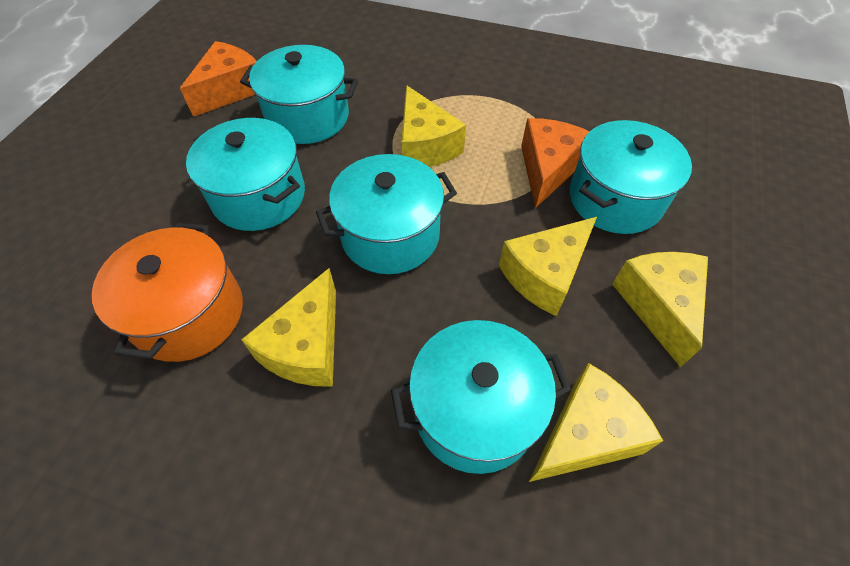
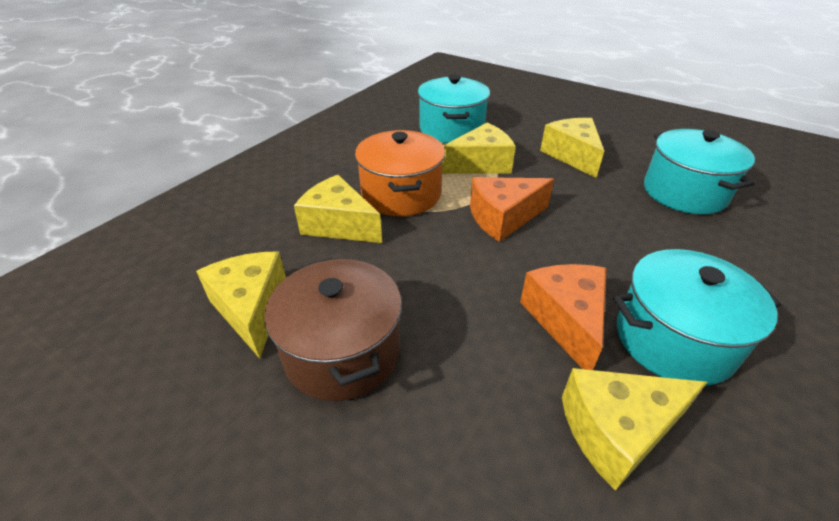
brown pot: none = 0 -> [264,258,402,401] = 1
turquoise pot: [186,118,305,231] [240,45,358,144] [316,154,457,274] [391,320,571,474] [570,120,692,234] = 5 -> [418,75,490,143] [613,249,781,386] [644,129,755,214] = 3

